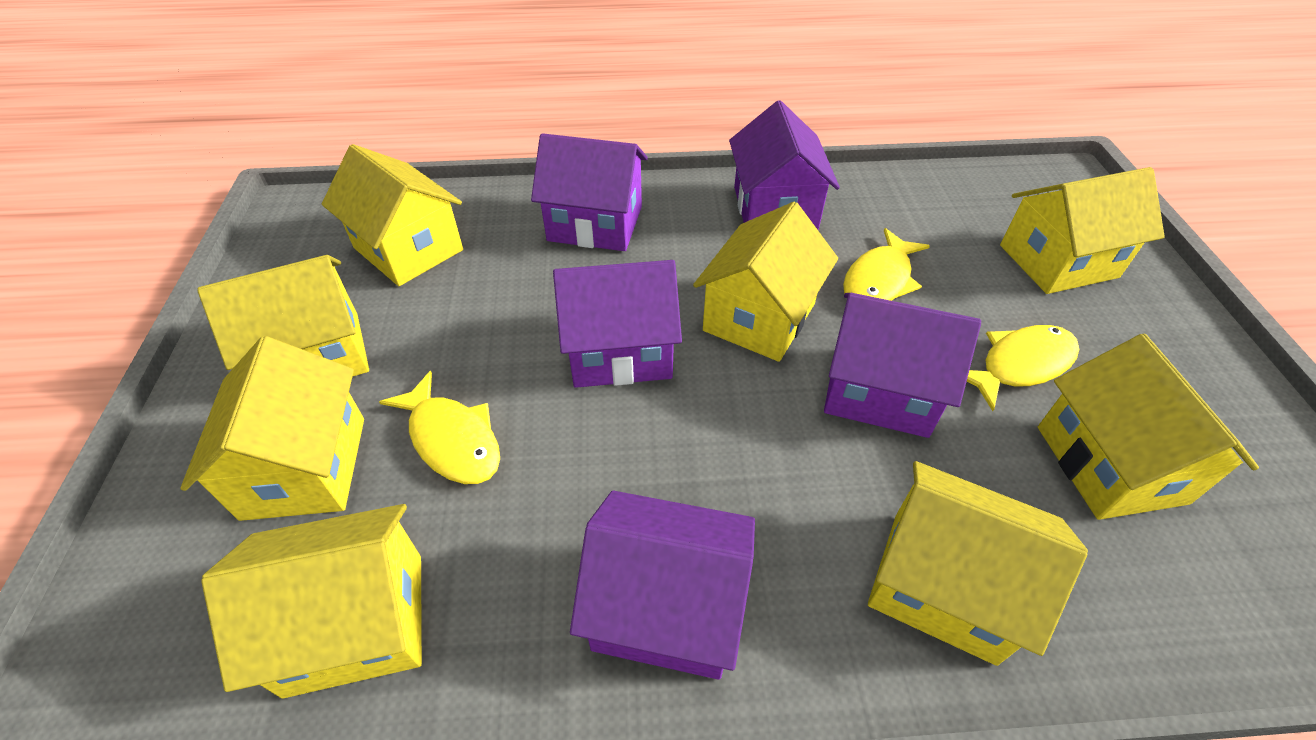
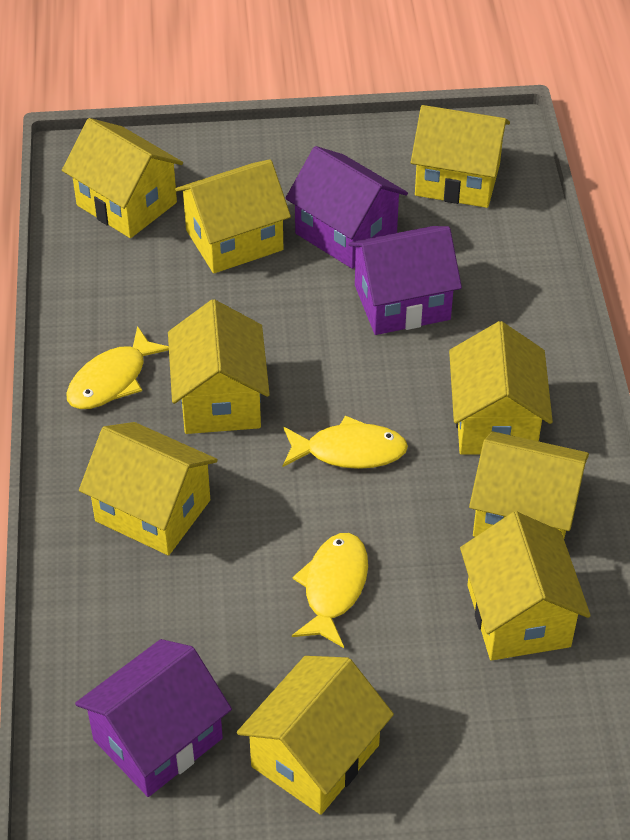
purple house: [531,133,648,251] [553,260,682,388] [570,491,755,680] [729,100,840,230] [824,293,981,438] = 5 -> [75,639,232,797] [285,146,408,269] [348,226,462,335] = 3
yellow house: [181,336,364,521] [197,255,369,376] [201,504,422,699] [322,144,463,286] [693,202,838,362] [868,461,1088,666] [1000,167,1165,294] [1038,334,1259,520] = 8 -> [62,118,183,238] [79,422,218,556] [168,299,270,434] [175,159,291,273] [237,656,394,815] [411,105,510,208] [449,321,553,455] [460,511,591,661] [469,431,589,538] = 9

